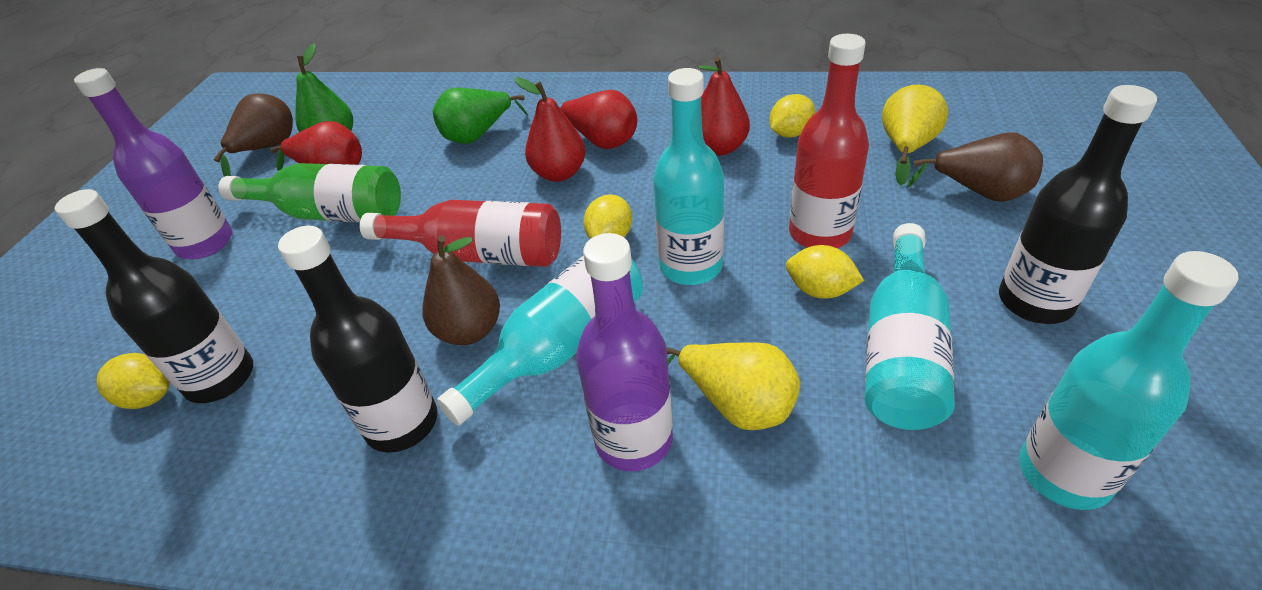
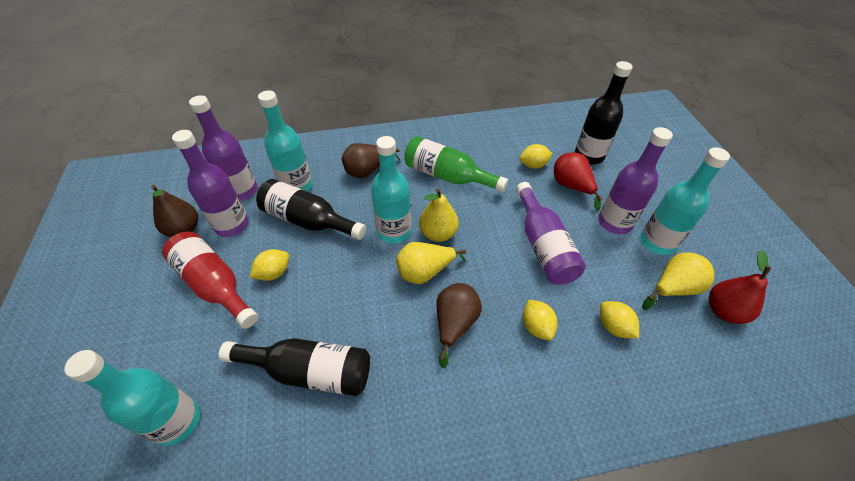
green pear: [296,43,353,132] [433,88,529,144] = 2 -> none = 0
purple bottle: [74,68,232,259] [576,233,673,471] = 2 -> [172,130,249,237] [189,95,258,201] [516,182,586,285] [598,127,673,234] = 4
red bottle: [360,200,561,267] [789,34,869,248] = 2 -> [162,231,258,329] = 1
red pear: [270,121,362,171] [514,77,586,182] [559,90,637,149] [698,57,750,156] = 4 -> [554,152,603,211] [709,250,771,324] = 2
yellow pear: [667,342,800,430] [882,84,948,185] = 2 -> [396,242,467,284] [419,189,459,242] [642,252,714,310] = 3

